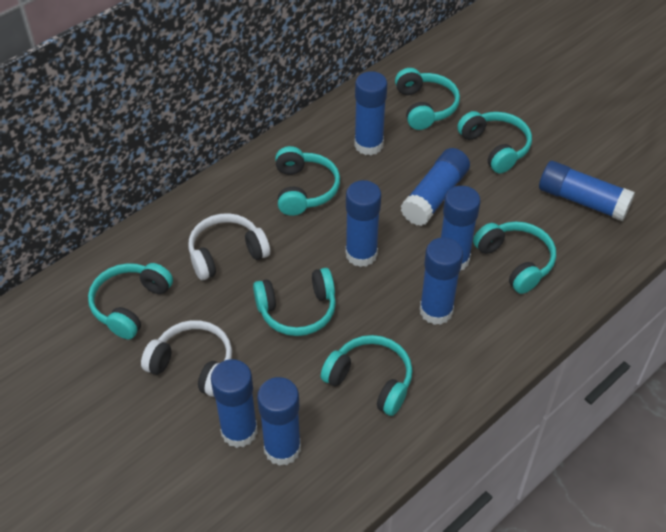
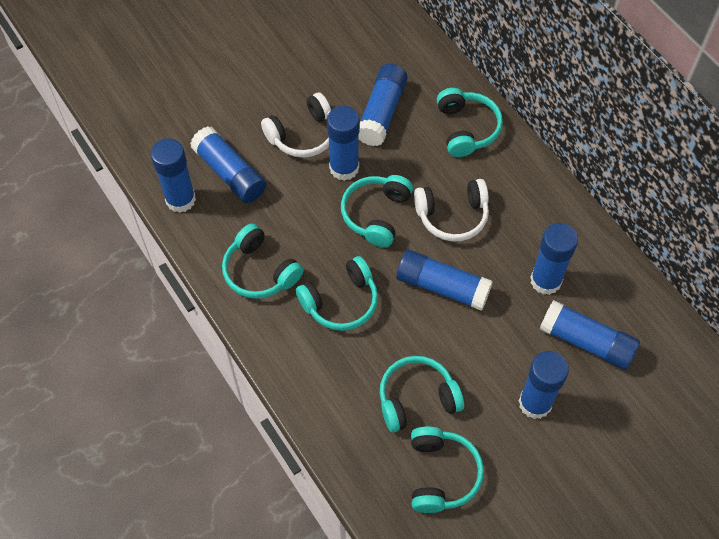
turquoise headphones: [88,263,173,339] [253,268,336,336] [275,146,340,216] [321,335,412,416] [395,68,460,130] [457,111,532,173] [473,222,556,294] = 7 -> [222,223,303,299] [296,256,378,331] [341,175,413,247] [380,356,464,432] [411,426,484,513] [437,88,503,157] = 6

